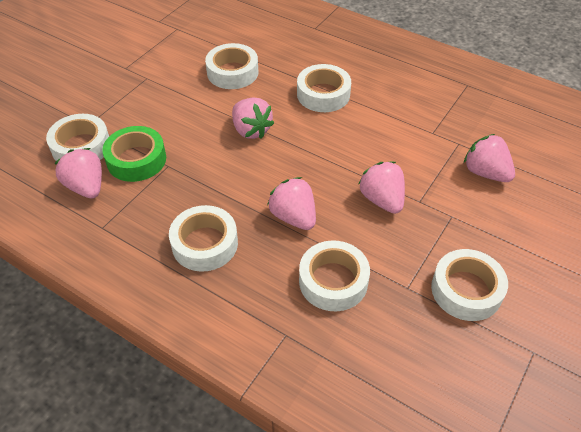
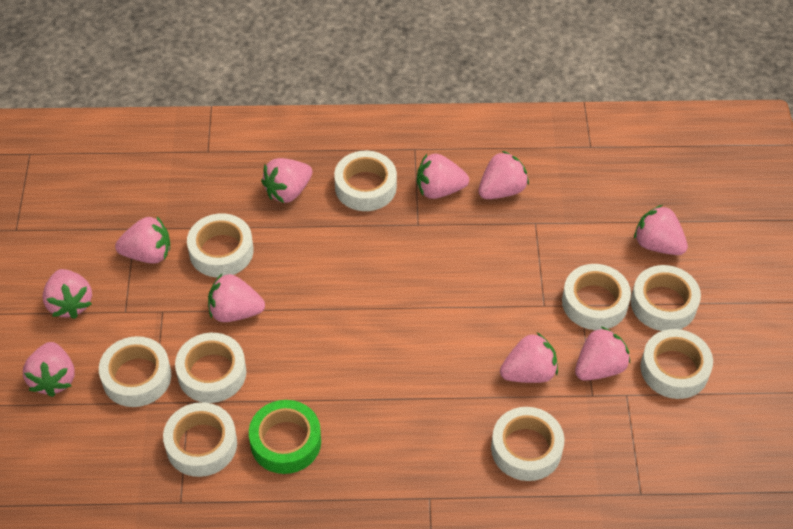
pink strawberry: [54,148,102,199] [232,97,274,139] [267,177,316,230] [359,162,405,214] [464,134,515,182] = 5 -> [23,342,75,397] [43,269,92,319] [115,217,170,264] [208,274,265,322] [261,158,312,203] [417,154,469,199] [478,151,529,199] [500,332,558,383] [575,327,630,381] [634,205,688,255] = 10
white tape: [46,114,109,161] [169,205,238,272] [205,43,258,89] [297,64,351,112] [299,240,370,311] [431,249,508,321] = 6 -> [99,336,171,407] [163,402,237,477] [175,333,246,403] [187,213,254,278] [334,151,397,211] [491,407,564,481] [562,264,631,330] [631,265,701,331] [640,329,713,399] = 9

